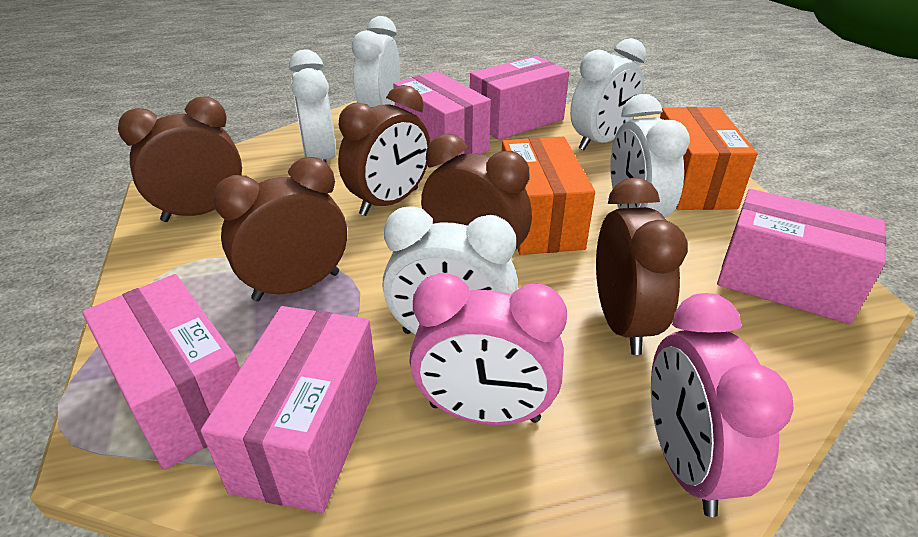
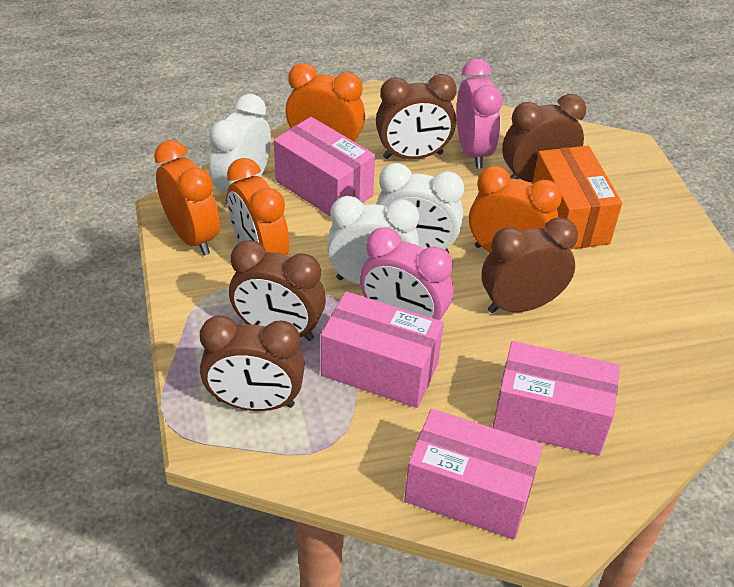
orange box: [502,137,595,255] [660,107,757,210] = 2 -> [532,146,622,249] = 1
orange clock: none = 0 -> [154,140,220,255] [227,158,289,256] [286,63,365,141] [469,166,562,253] = 4
pink box: [82,274,240,470] [201,306,377,513] [393,71,491,164] [470,56,569,140] [717,189,886,324] = 5 -> [274,117,375,217] [321,291,444,408] [404,409,543,539] [492,341,620,456] = 4
white clock: [289,50,336,163] [352,16,400,107] [383,206,518,335] [570,38,646,150] [610,94,690,218] = 5 -> [209,94,271,205] [327,196,419,284] [376,163,464,253] = 3

